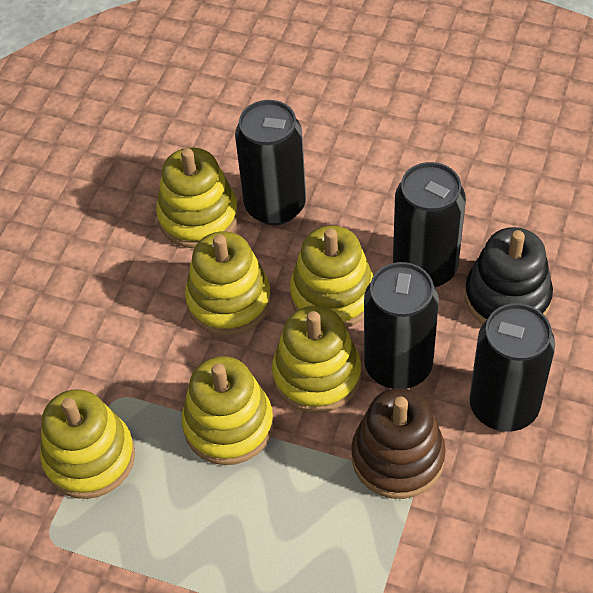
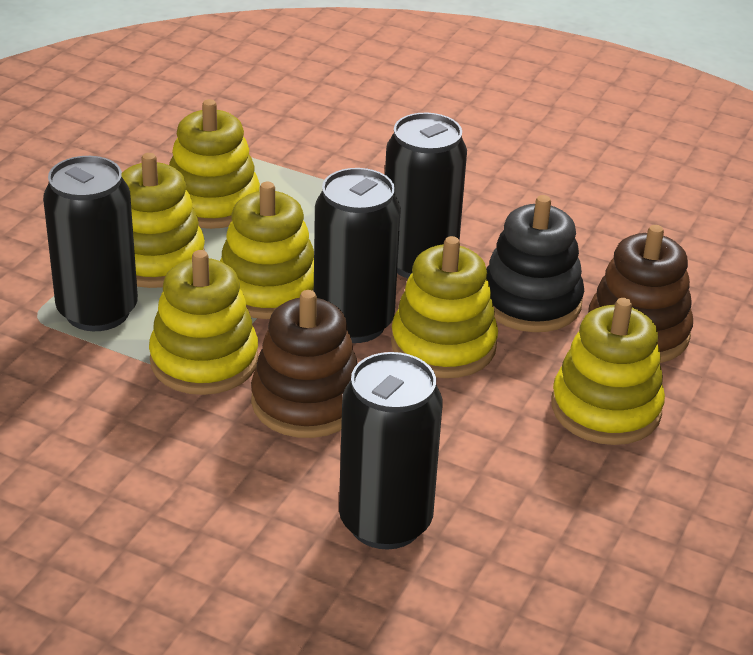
brown stacking toy: [351,388,446,499] = 1 -> [251,290,358,438] [588,225,693,363] = 2

